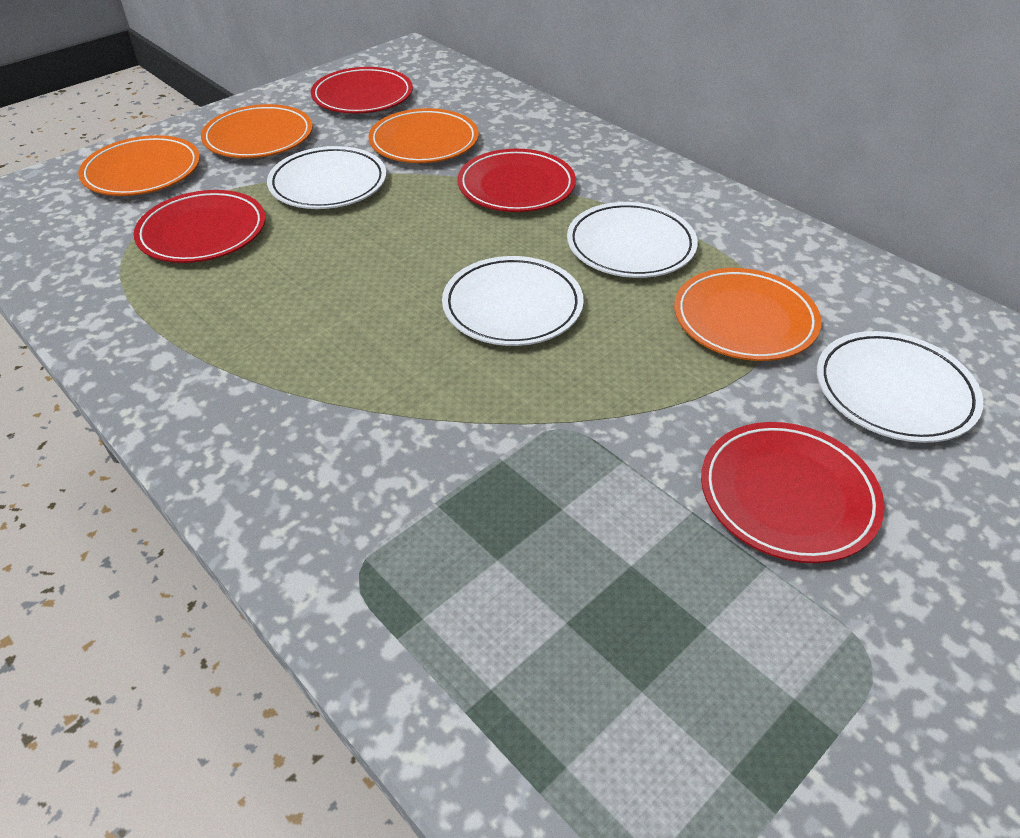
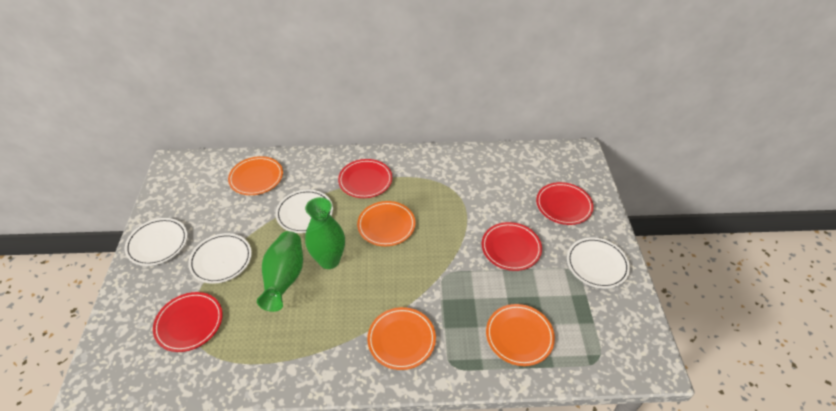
green vase: none = 0 -> [257,231,303,312] [305,197,345,269] = 2

